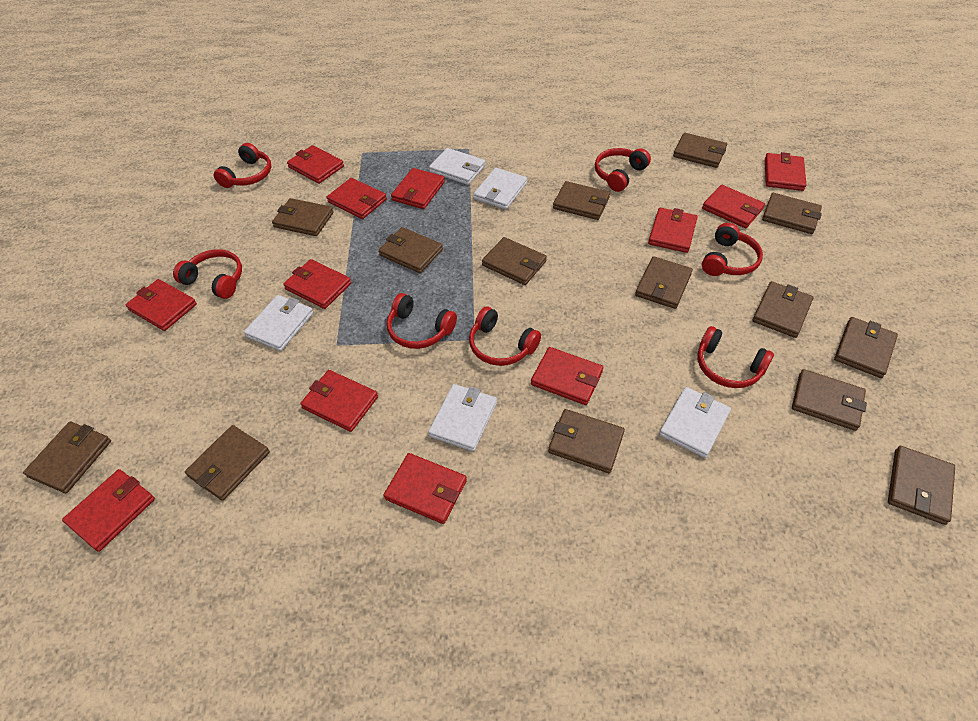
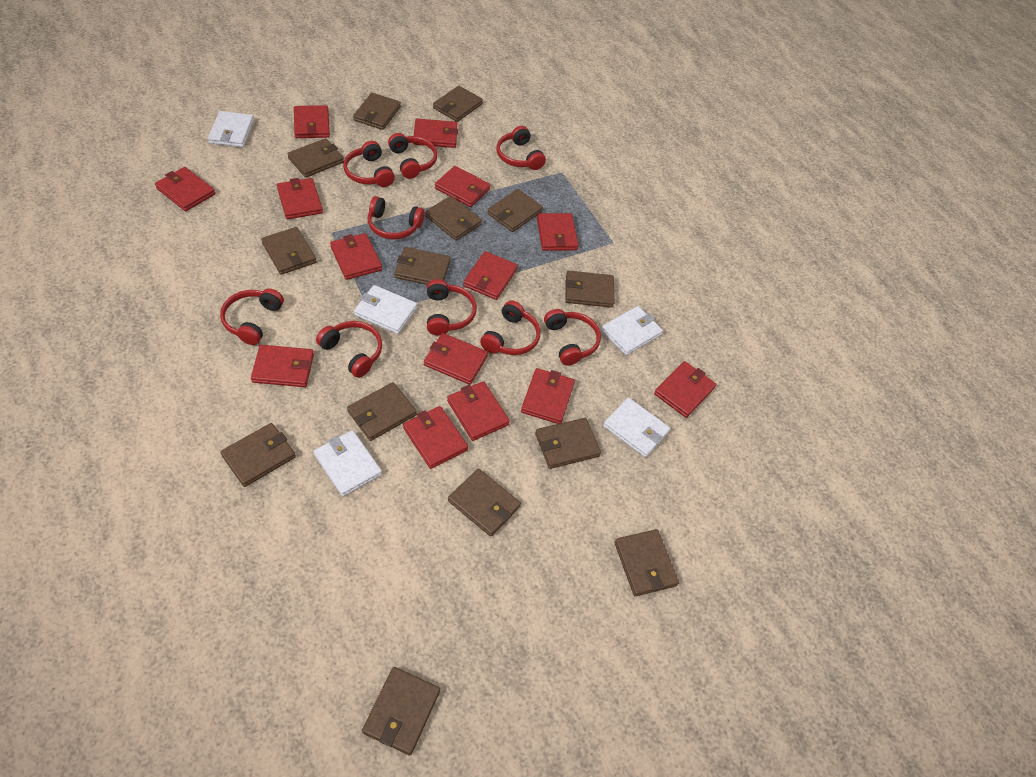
red headphones: [173,249,242,299] [214,143,271,188] [387,293,457,349] [469,307,541,366] [595,148,651,192] [698,326,774,388] [702,223,763,276] = 7 -> [220,288,284,345] [316,321,382,378] [343,141,395,187] [368,196,425,239] [388,133,437,179] [427,279,477,335] [480,300,540,355] [497,126,546,170] [544,309,601,366] = 9
red wallet: [62,469,155,552] [126,279,197,331] [283,259,351,309] [287,145,344,184] [300,370,378,432] [327,178,387,219] [384,453,467,524] [391,168,445,209] [531,347,603,405] [648,208,698,253] [702,185,765,228] [765,152,806,191] = 12 -> [155,167,215,211] [251,345,314,387] [277,178,323,219] [294,105,330,138] [330,233,382,280] [403,406,468,469] [413,119,458,148] [424,333,488,385] [435,166,490,207] [447,381,510,441] [463,251,518,300] [521,368,575,424] [537,213,579,251] [654,361,716,418] = 14

